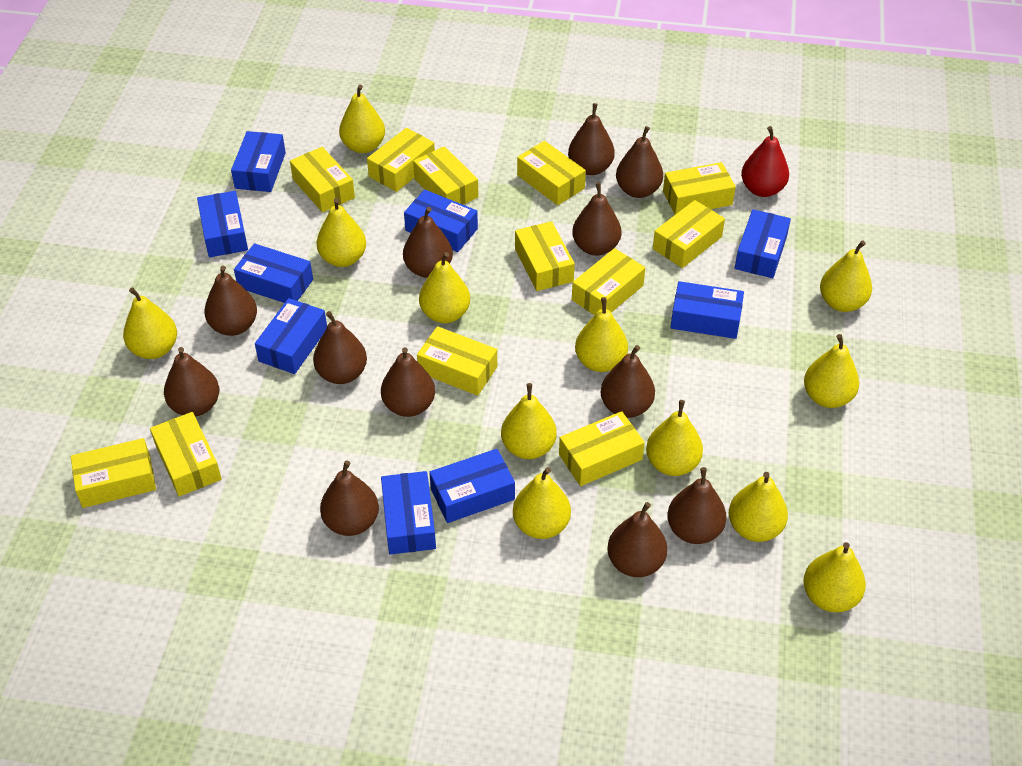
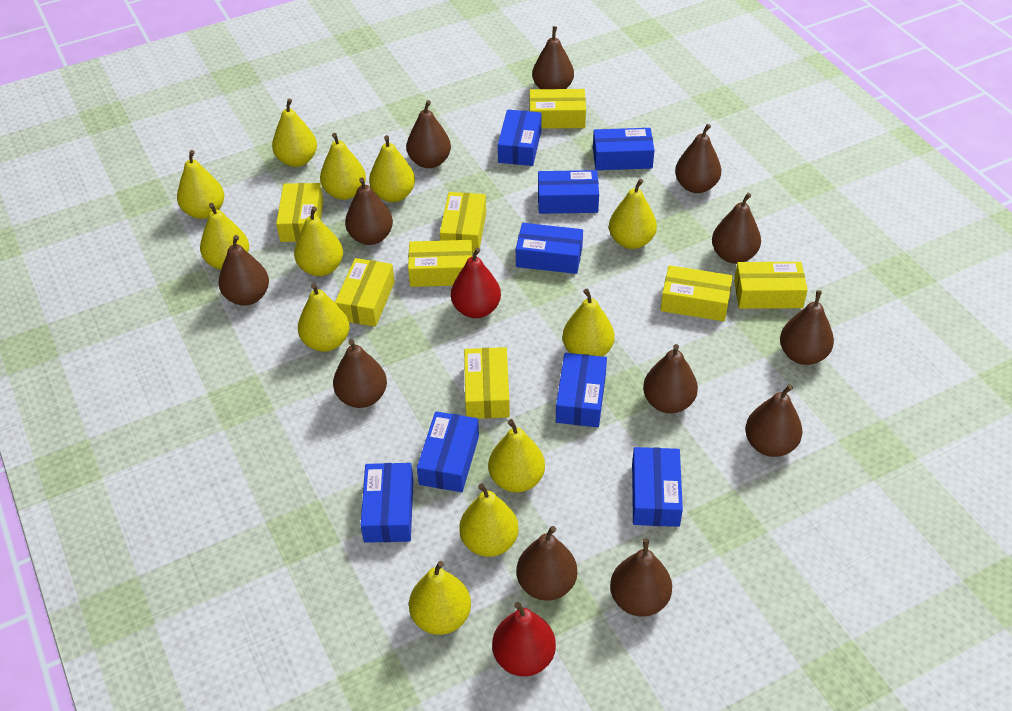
blue box: [197,191,248,257] [231,131,286,192] [234,243,313,303] [255,298,327,374] [381,471,436,555] [404,190,478,252] [429,449,515,523] [670,281,744,339] [735,209,791,278] = 9 -> [360,463,413,543] [417,411,479,492] [498,109,542,166] [516,223,583,274] [538,170,599,214] [556,353,607,427] [593,128,654,170] [632,447,683,527] = 8
red pear: [741,126,789,197] = 1 -> [451,247,501,318] [492,602,556,676] = 2
yellow box: [71,438,156,508] [150,412,222,497] [290,147,355,212] [367,128,435,192] [413,146,478,205] [417,326,497,396] [515,221,575,291] [517,141,586,205] [559,411,645,486] [572,248,645,315] [653,200,725,268] [663,162,736,215] = 12 -> [276,183,323,242] [335,258,395,327] [408,240,473,287] [440,192,486,253] [464,347,510,419] [530,89,586,129] [660,265,733,321] [734,262,808,309] = 8

